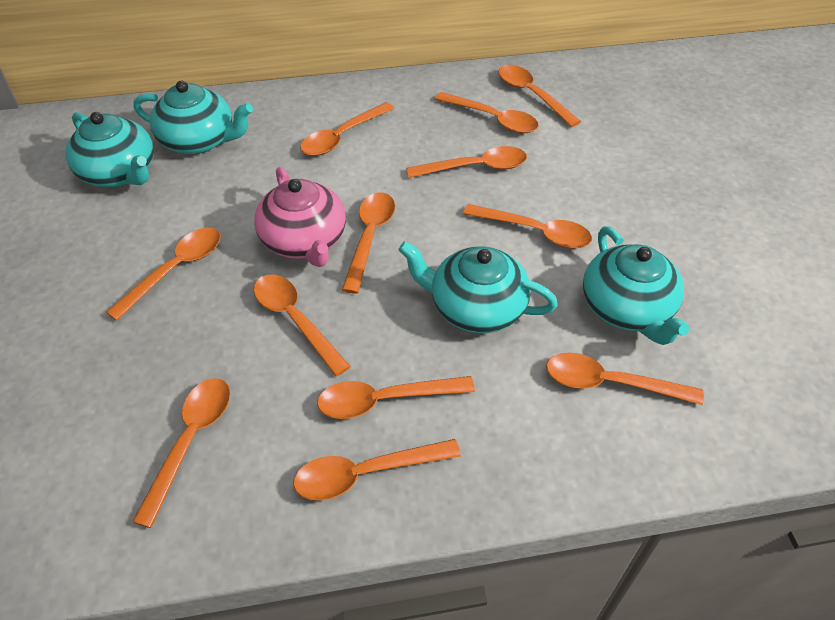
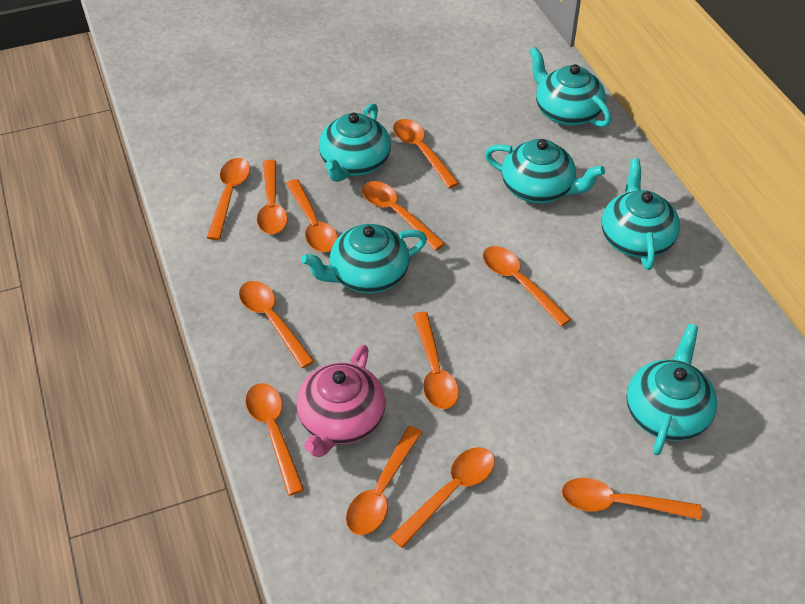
turquoise teapot: [66,112,154,187] [134,80,253,154] [398,241,558,333] [583,226,689,345] = 4 -> [301,224,427,294] [319,103,391,182] [485,139,605,203] [529,47,611,127] [602,158,680,270] [626,324,717,455] = 6

